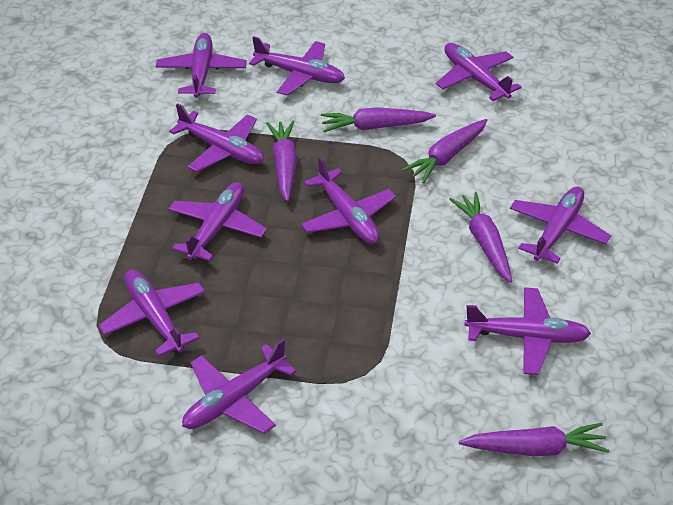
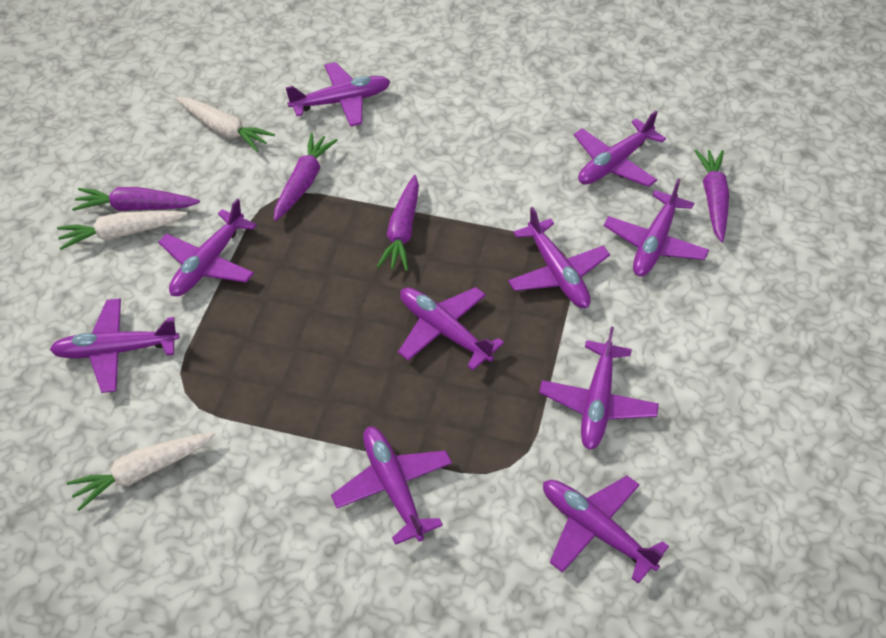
purple carrot: [266,121,297,202] [321,107,436,132] [402,119,488,184] [449,192,512,283] [459,423,609,456] = 5 -> [72,187,200,211] [274,133,338,221] [377,175,419,271] [694,150,729,242] = 4
white carrot: none = 0 -> [57,211,187,250] [66,432,215,511] [176,97,275,152] = 3

